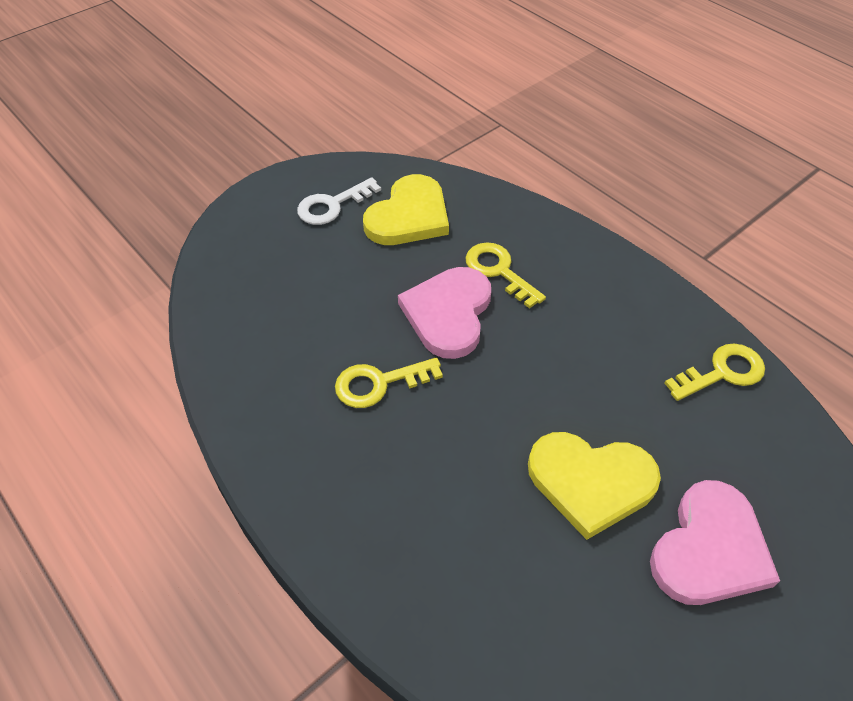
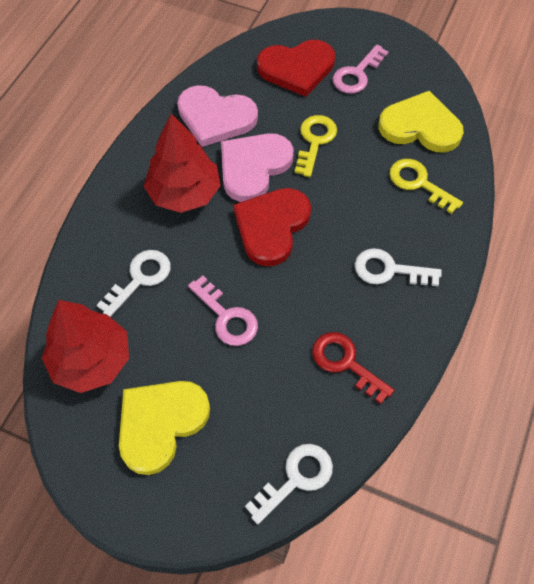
pink key: none = 0 -> [188,276,258,346] [332,45,389,94] = 2
red heart: none = 0 -> [233,188,311,266] [257,40,335,97] = 2
red key: none = 0 -> [312,332,394,404] = 1
red tree: none = 0 -> [42,300,129,393] [144,114,221,213] = 2
white key: [297,177,381,225] = 1 -> [97,250,171,317] [245,444,333,524] [355,248,442,286] = 3
yellow key: [335,357,443,408] [465,242,546,309] [664,343,765,401] = 3 -> [295,115,337,177] [389,159,463,214] = 2

